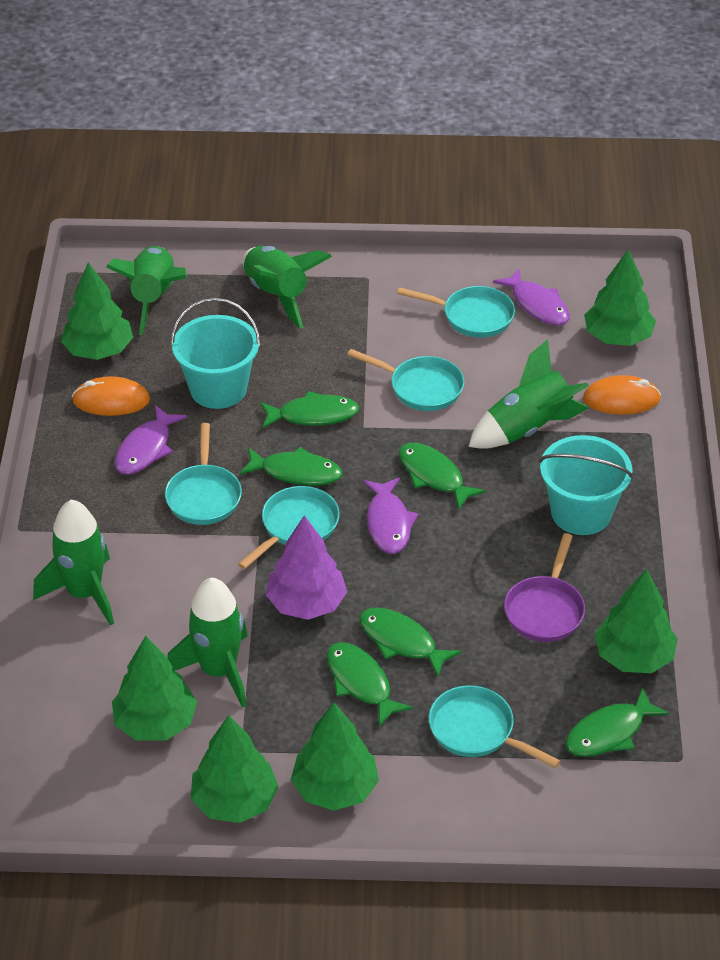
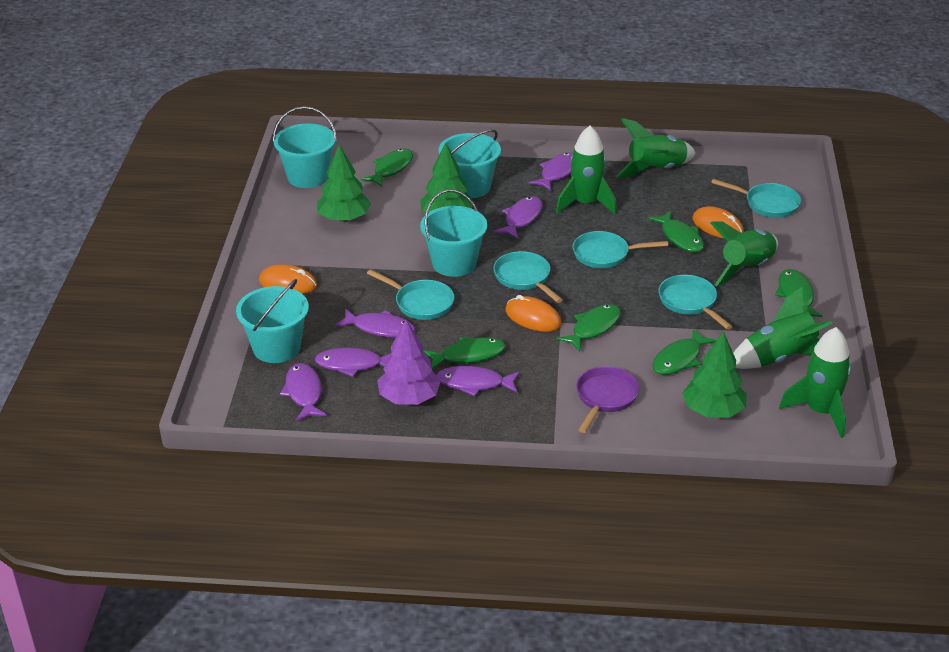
green tree: [61,262,133,360] [112,636,197,741] [191,715,279,823] [291,703,379,811] [584,249,656,346] [594,569,678,673] = 6 -> [317,145,371,222] [420,143,474,213] [682,331,747,418] = 3
orange mouse: [72,376,150,416] [583,375,661,415] = 2 -> [259,264,317,294] [506,295,562,332] [693,206,744,239] = 3
purple fish: [115,405,187,475] [363,478,418,554] [493,269,570,326] = 3 -> [280,363,327,421] [315,348,392,377] [335,308,415,337] [436,366,520,396] [494,196,543,239] [529,152,573,191] = 6
turquoise bucket: [171,298,261,409] [539,435,634,535] = 2 -> [236,279,309,363] [273,106,337,188] [420,190,487,277] [439,129,501,198] = 4

